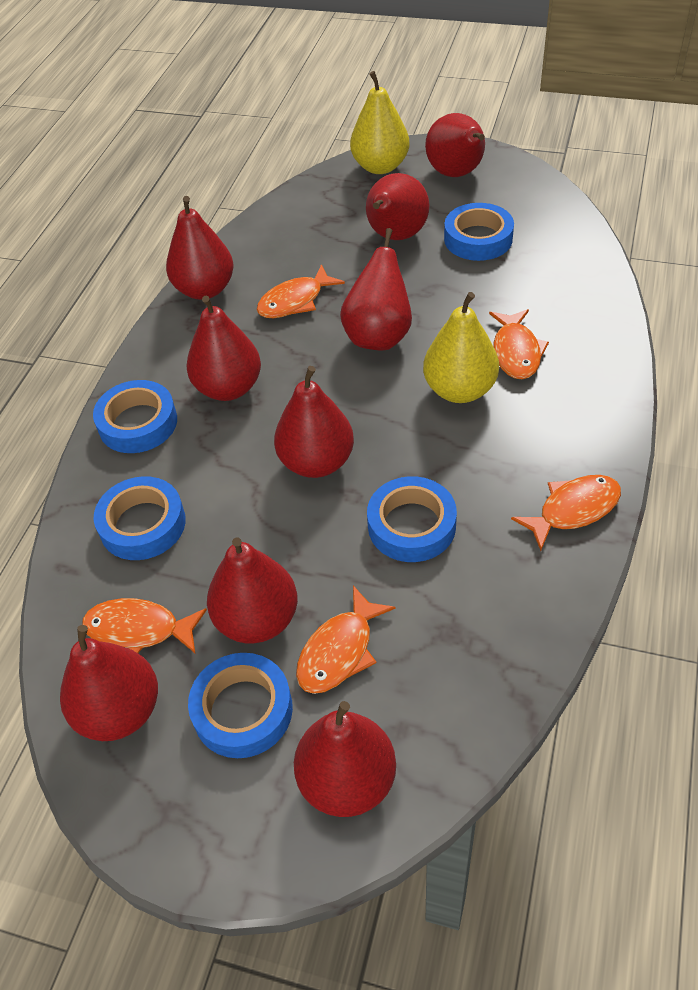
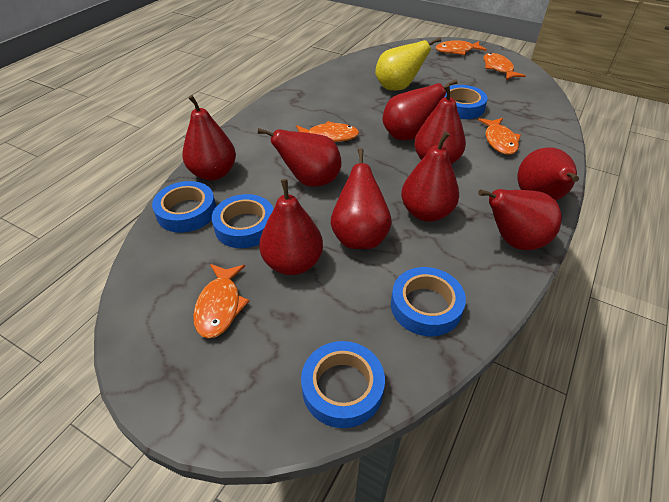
yellow pear: [350,71,410,174] [423,292,499,403] = 2 -> [375,37,441,91] = 1

